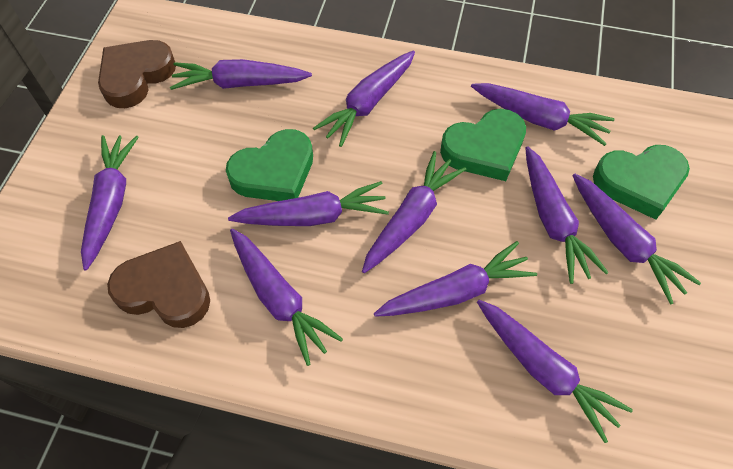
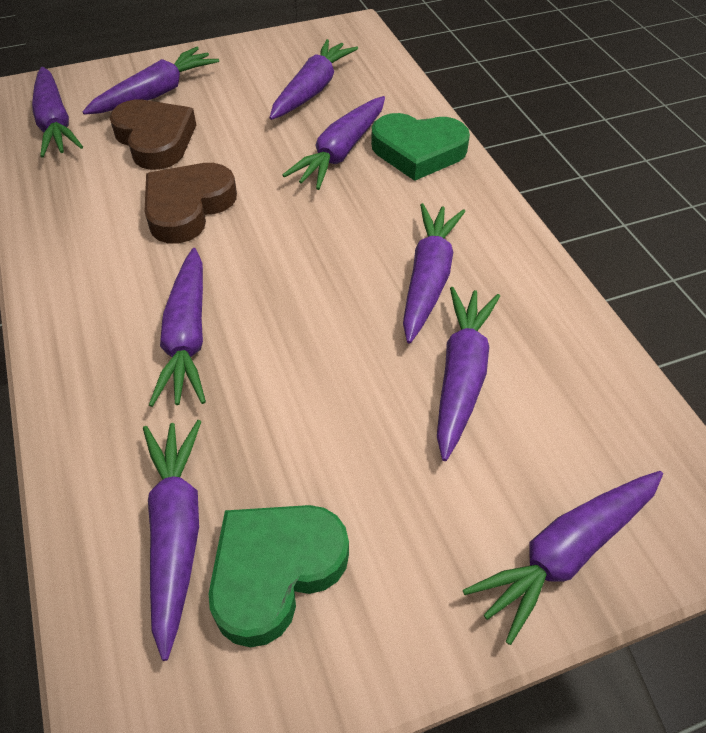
green heart: [226,129,313,201] [440,109,526,181] [593,145,690,220] = 3 -> [209,505,349,647] [371,113,470,181] = 2
purple carrot: [81,135,139,271] [170,59,312,90] [228,181,389,226] [230,229,343,366] [313,50,415,147] [362,151,466,273] [374,241,537,317] [471,83,615,146] [477,300,633,443] [525,146,609,284] [572,173,701,305] = 11 -> [32,67,83,158] [82,47,219,115] [143,420,201,661] [149,248,206,407] [269,39,358,120] [282,96,385,190] [403,203,465,344] [437,287,500,461] [463,471,663,645] = 9

